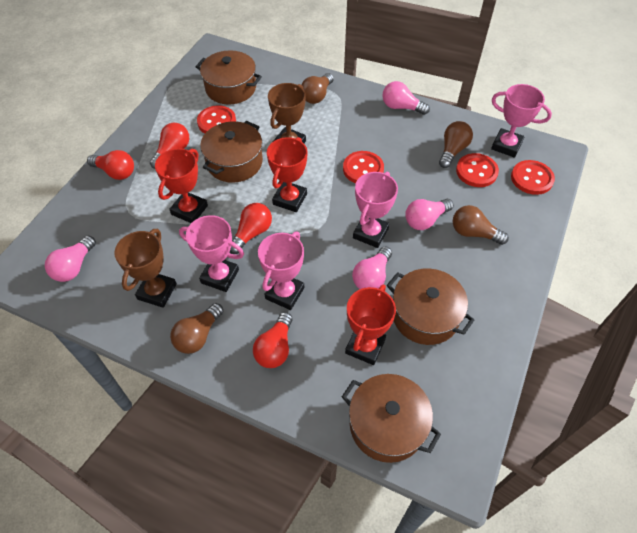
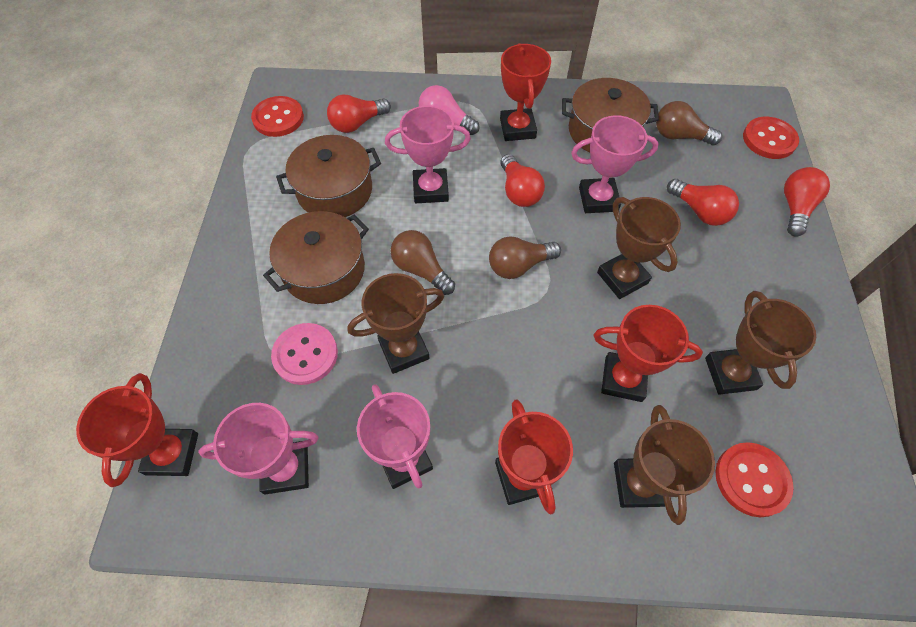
brown light bulb: [170,303,223,354] [301,73,334,104] [439,121,473,168] [453,205,509,245] = 4 -> [391,230,455,295] [489,236,561,279] [656,101,722,146] = 3
brown pot: [196,50,262,104] [200,121,263,183] [342,374,441,463] [387,268,474,345] = 4 -> [263,211,369,304] [276,135,381,217] [562,78,659,153] = 3
brown trophy: [114,229,177,308] [268,83,306,143] = 2 -> [347,273,444,374] [597,197,681,299] [614,405,715,525] [705,291,816,395] = 4
pink button: none = 0 -> [271,323,338,385] = 1
pink light bulb: [45,236,96,282] [352,246,392,289] [383,81,430,115] [405,199,454,230] = 4 -> [419,85,480,135] = 1
red button: [197,105,236,134] [343,151,384,183] [456,153,499,187] [511,160,555,195] = 4 -> [251,96,304,137] [715,442,794,517] [743,117,799,159] = 3
red trophy: [155,148,208,223] [267,137,308,212] [345,284,396,365] = 3 -> [76,373,198,487] [495,399,573,514] [500,43,551,141] [594,305,703,402] = 4

